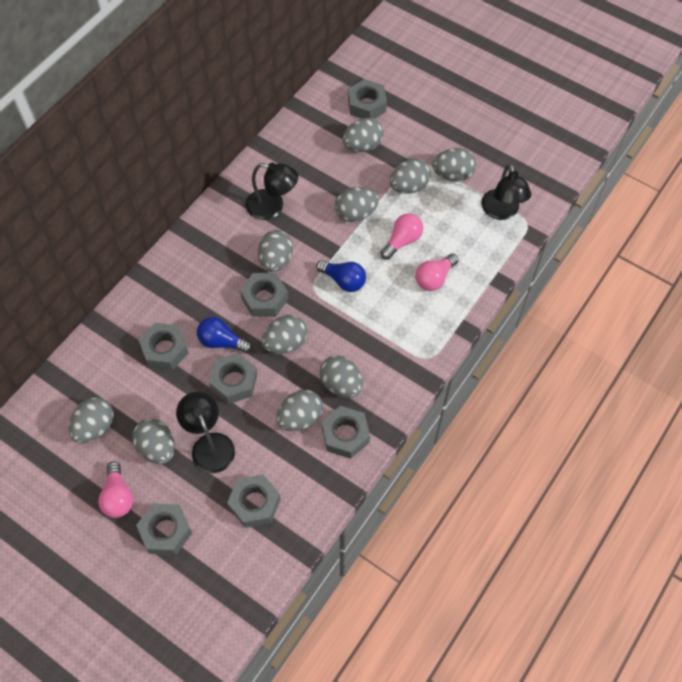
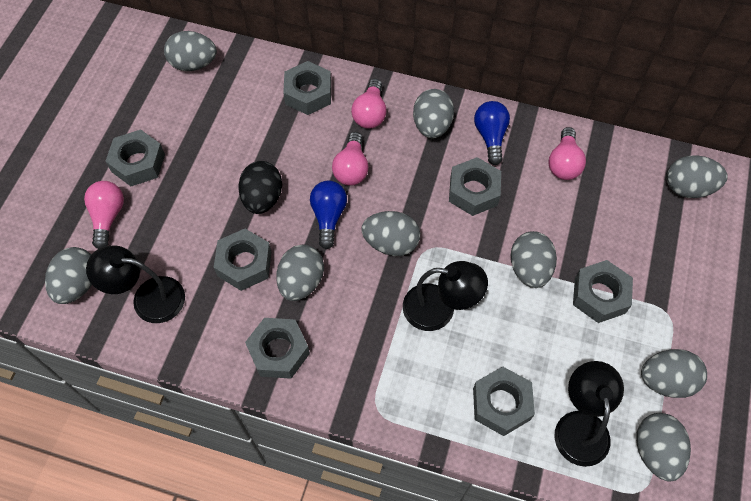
black egg: none = 0 -> [238,161,282,214] = 1
grey egg: [69,397,114,443] [132,418,175,464] [258,230,293,272] [262,315,308,354] [276,390,323,431] [319,355,363,398] [335,187,379,222] [343,118,384,152] [389,158,431,193] [432,148,476,181] = 10 -> [45,247,92,304] [164,31,217,71] [276,245,324,301] [362,211,420,256] [413,89,454,138] [511,231,557,288] [636,413,691,481] [641,349,707,398] [667,156,728,198] = 9
pink light bulb: [98,461,133,518] [381,213,423,260] [415,253,458,291] = 3 -> [84,181,124,249] [332,132,369,186] [351,79,387,129] [549,127,586,180] = 4

